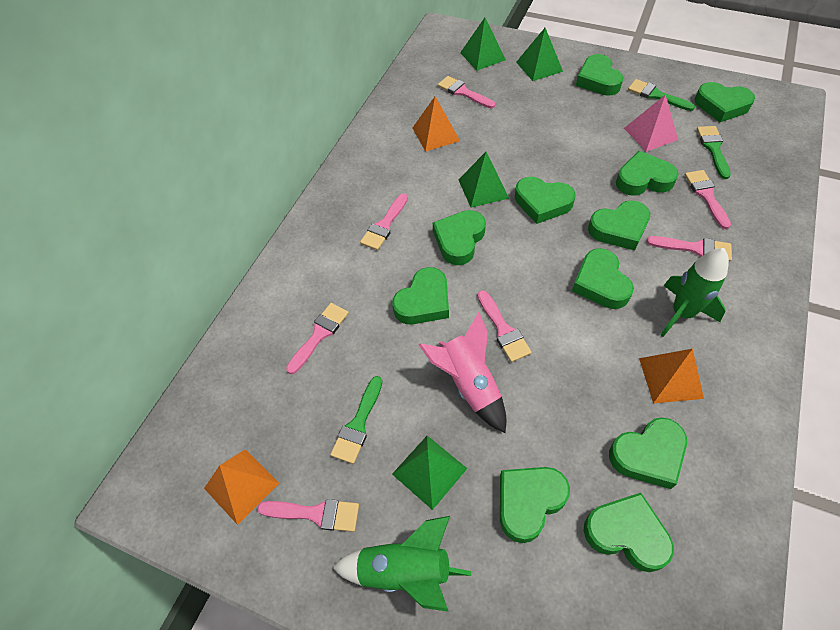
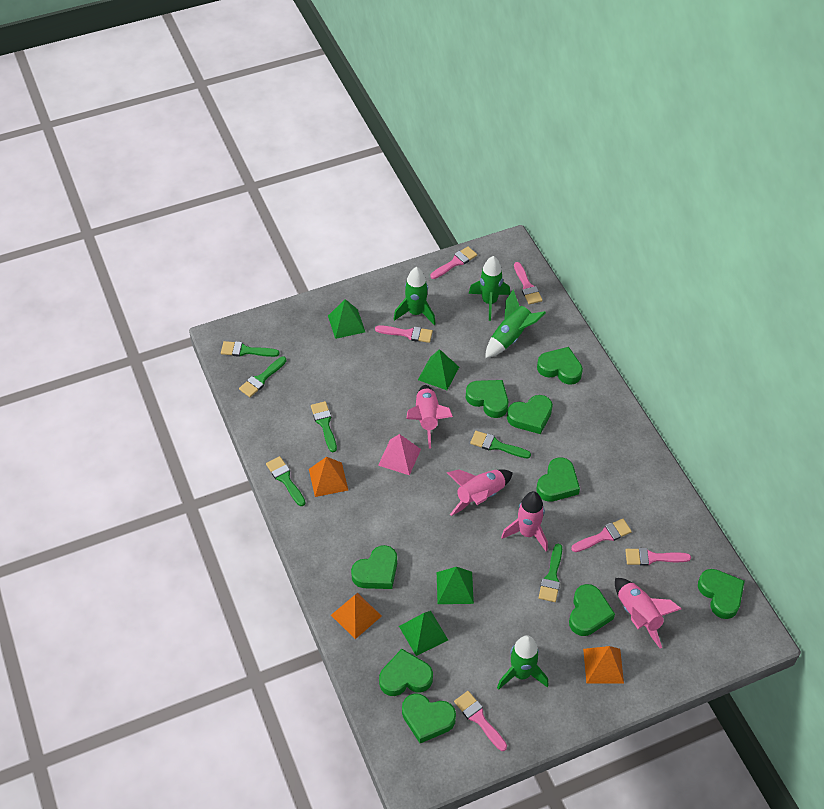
green brush: [330,376,382,464] [628,79,695,111] [697,126,731,179] = 3 -> [221,341,280,357] [239,356,287,397] [266,456,305,506] [311,401,337,452] [470,431,531,458] [539,544,562,602] = 6
green heart: [392,267,449,324] [433,210,486,265] [500,467,570,543] [515,177,575,224] [572,248,634,309] [576,54,624,96] [584,493,674,572] [588,200,650,251] [609,417,687,489] [616,151,679,196] [694,82,755,122] = 11 -> [351,545,397,589] [379,649,433,696] [402,693,456,743] [466,380,508,418] [507,395,553,434] [536,457,580,502] [537,347,583,385] [569,584,615,636] [698,569,745,619] = 9
green rocket: [332,516,471,612] [660,248,729,337] = 2 -> [394,267,436,325] [469,256,510,321] [485,289,546,358] [497,635,549,690] = 4
pink brush: [257,499,359,532] [286,303,349,374] [360,193,408,250] [438,76,495,108] [478,290,532,362] [647,236,732,262] [685,170,731,229] = 7 -> [375,325,433,343] [430,246,477,279] [454,691,507,751] [514,262,543,305] [571,519,632,552] [625,548,691,566] = 6
pink rocket: [419,312,506,433] = 1 -> [406,385,453,449] [447,469,513,516] [501,491,548,551] [615,578,682,648] = 4

